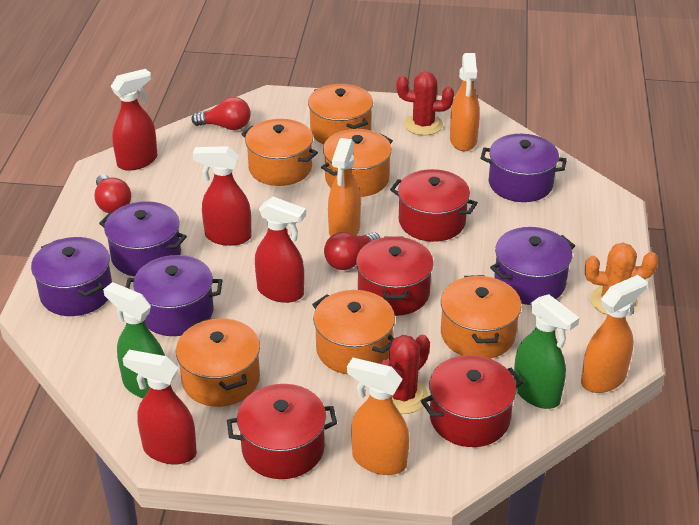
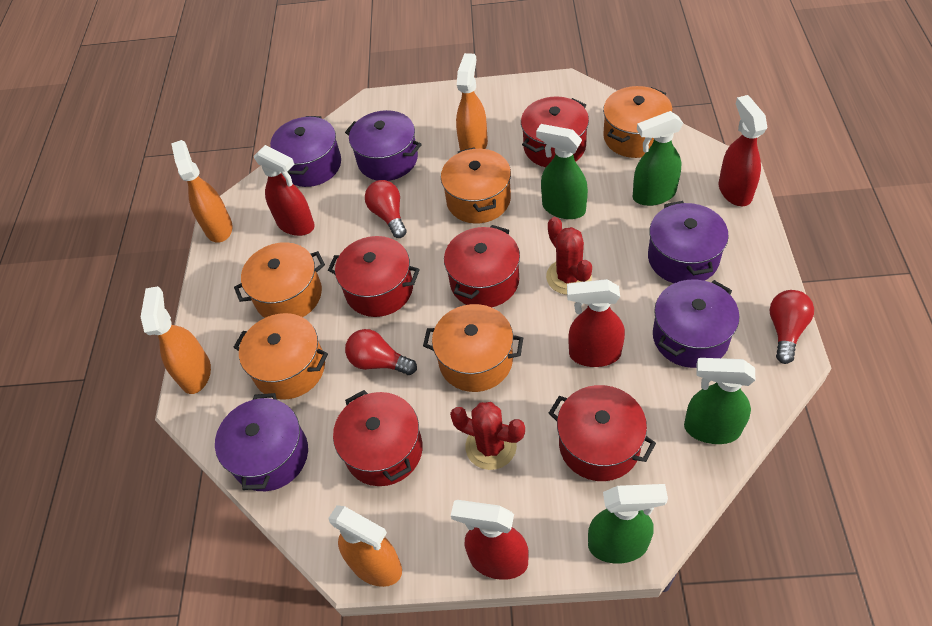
green spray bottle: [103,282,165,398] [514,294,579,409] = 2 -> [536,124,588,219] [588,484,668,564] [633,111,683,206] [684,358,755,444] = 4
orange cactus: [585,243,658,315] = 1 -> none = 0
orange pot: [176,318,260,407] [242,119,318,186] [308,84,373,144] [312,290,395,375] [321,129,393,197] [441,275,522,358] = 6 -> [233,313,328,399] [234,242,325,318] [423,304,523,392] [441,147,511,223] [603,86,673,158] = 5
red pot: [227,384,337,479] [356,236,434,316] [390,169,478,242] [421,355,523,447] = 4 -> [328,236,420,317] [333,390,423,486] [444,225,520,307] [521,97,589,167] [549,385,656,481] = 5

